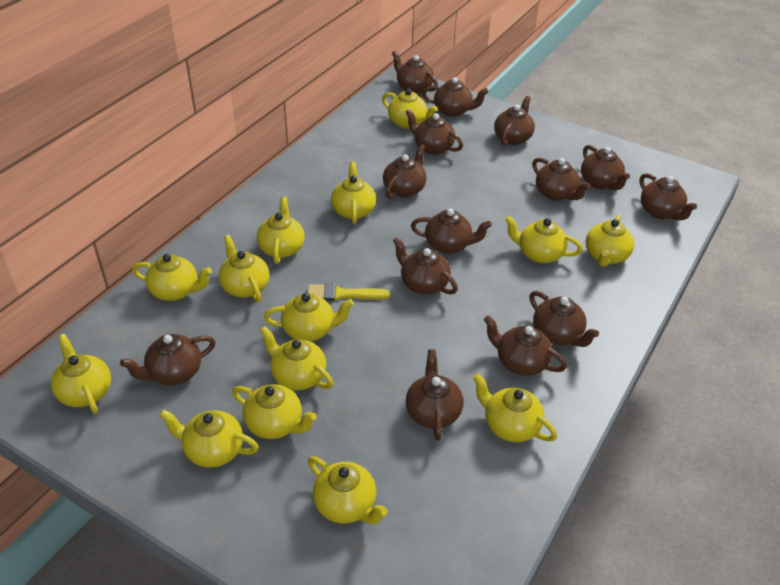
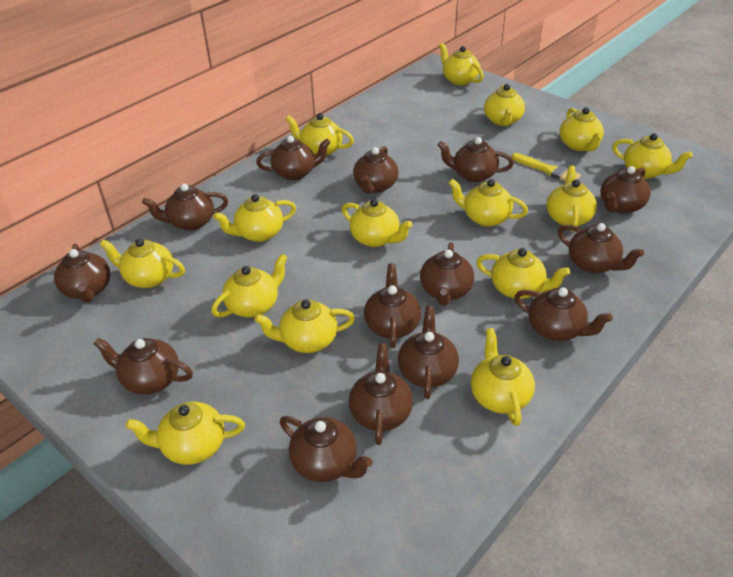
yellow teapot: [51,334,111,414] [132,254,212,301] [159,409,259,468] [219,235,269,302] [232,384,317,439] [257,196,305,264] [260,326,333,390] [264,293,354,341] [308,456,388,524] [331,161,376,224] [382,88,438,129] [473,373,557,442] [505,215,583,263] [585,215,634,267] = 14 -> [100,238,185,288] [125,402,245,465] [211,254,288,317] [213,194,296,242] [254,299,355,353] [286,113,354,156] [342,199,413,247] [439,43,484,85] [449,179,528,227] [471,328,535,426] [476,248,570,299] [484,84,525,126] [546,165,597,232] [560,107,604,151] [612,133,693,179] = 15

